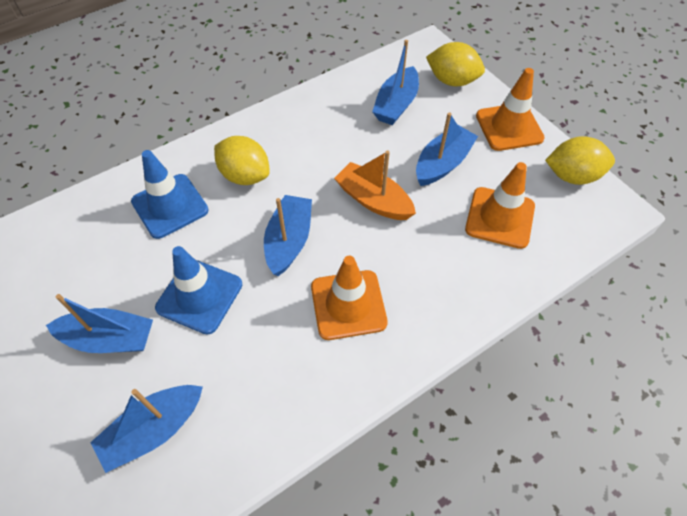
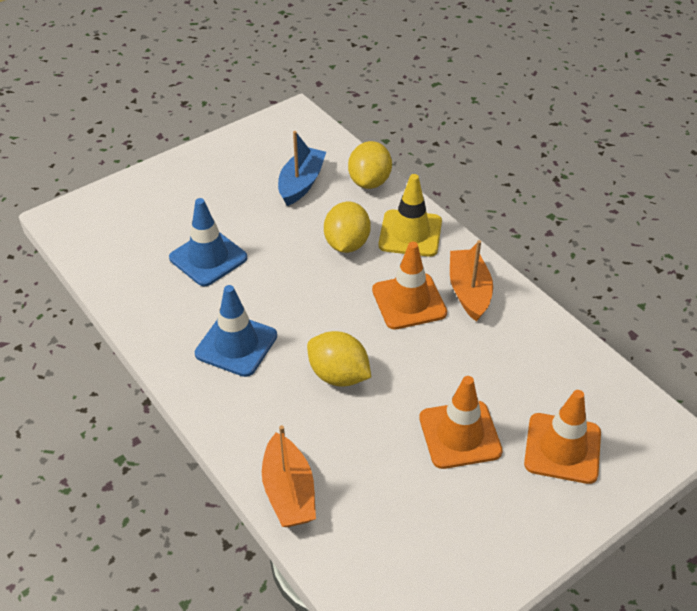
blue boat: [46,294,153,353] [90,385,203,473] [264,195,312,276] [372,40,419,125] [416,112,478,186] = 5 -> [278,131,326,206] = 1
orange boat: [334,151,416,220] = 1 -> [262,425,316,527] [450,240,493,322] = 2
yellow traffic cone: none = 0 -> [379,174,442,257] = 1

